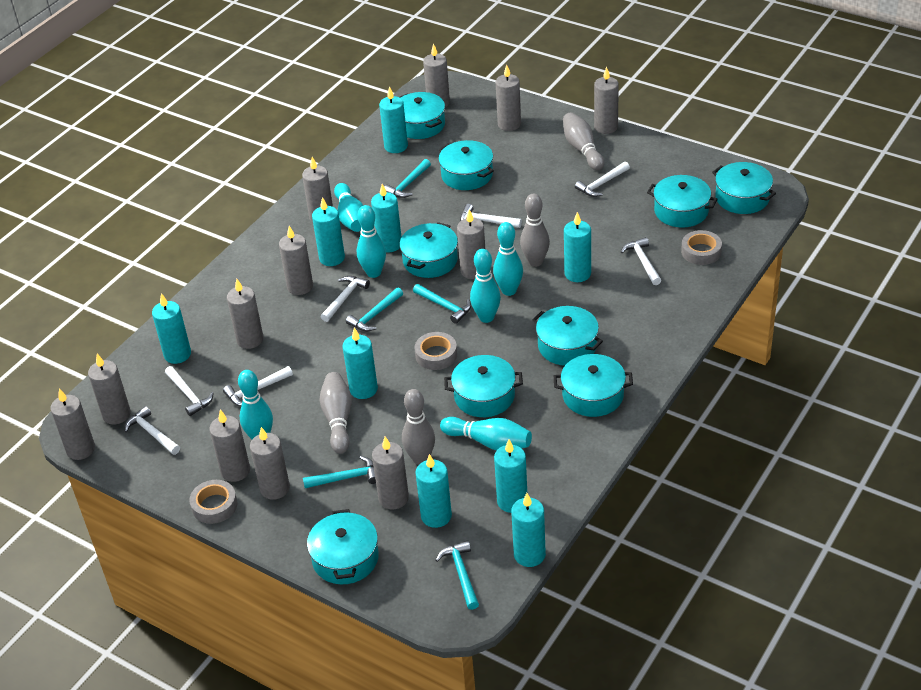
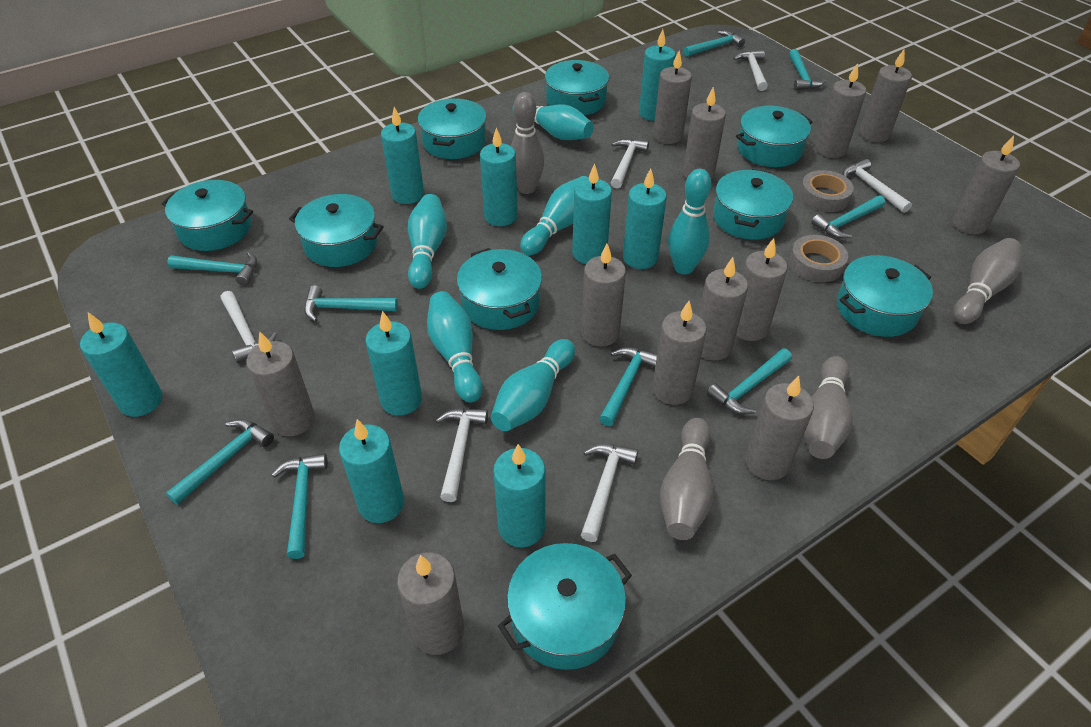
grey tape: [189,480,238,524] [415,332,457,370] [681,230,722,265] = 3 -> [789,235,848,282] [799,170,854,212] = 2
turquoise hammer: [303,456,376,488] [346,288,403,332] [385,159,431,198] [413,284,471,324] [436,540,479,610] = 5 -> [166,419,274,505] [167,252,257,286] [272,453,328,559] [304,285,398,322] [599,347,657,426] [683,31,745,57] [707,348,792,415] [789,49,826,90] [811,195,885,239] = 9
white hammer: [125,406,180,455] [165,366,214,416] [223,366,293,407] [321,276,370,322] [460,204,522,228] [575,162,630,197] [621,237,661,285] = 7 -> [221,291,277,363] [436,408,488,502] [581,444,638,542] [611,139,649,189] [733,50,768,91] [843,159,912,213] = 6

